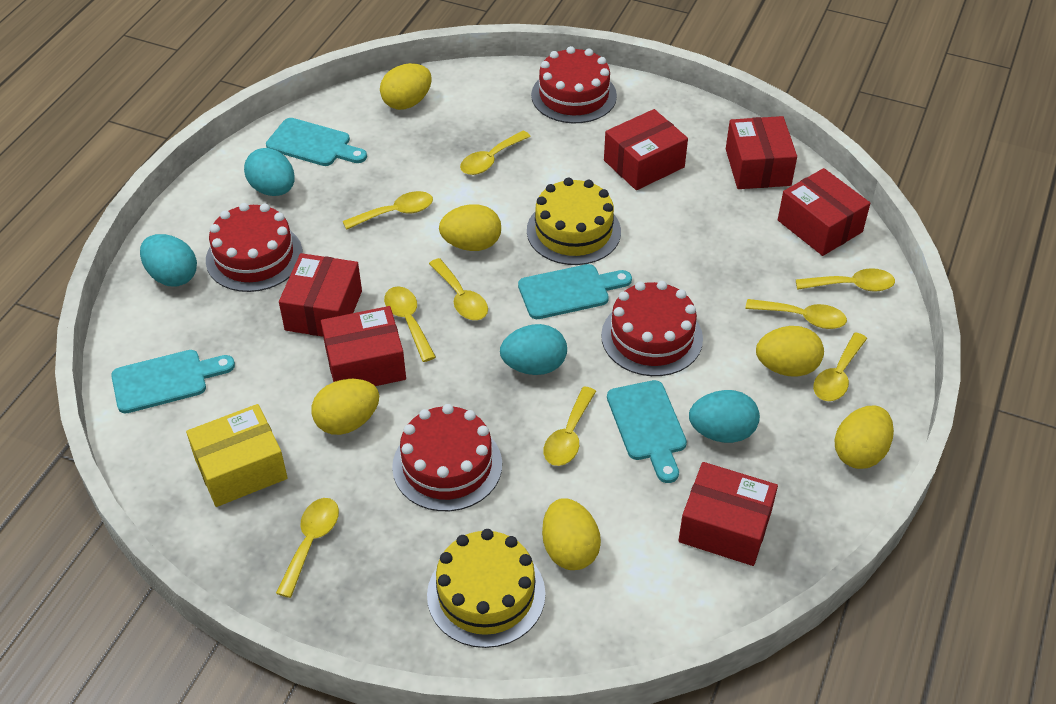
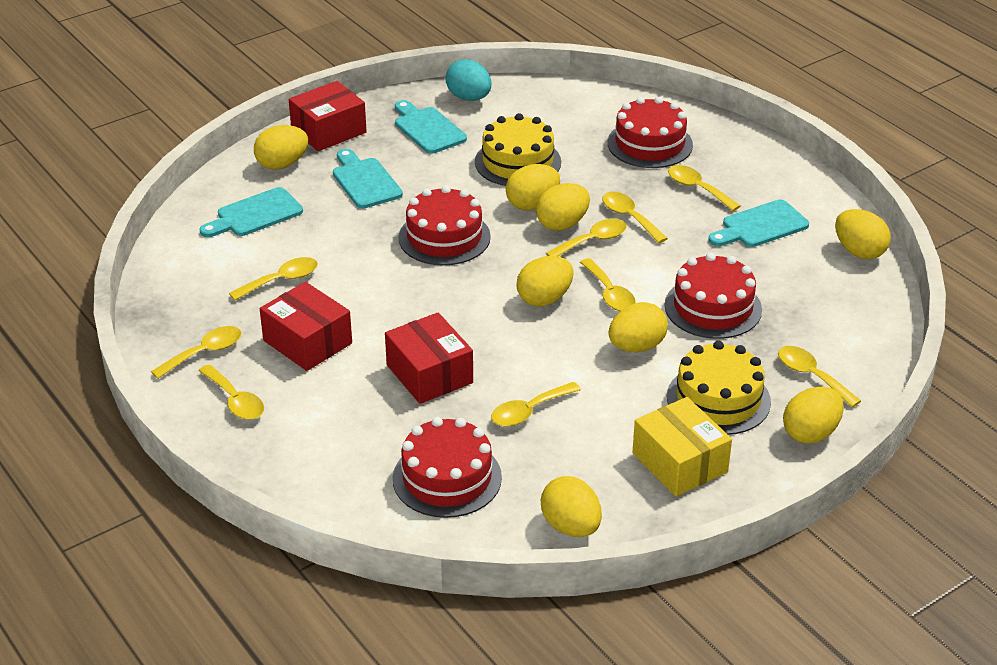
red box: [279,253,362,336] [321,306,406,386] [604,109,688,190] [678,462,778,566] [726,116,797,189] [778,168,870,256] = 6 -> [260,282,352,371] [289,81,367,151] [385,313,473,404] = 3
turquoise egg: [140,234,197,287] [244,148,295,196] [500,324,567,375] [689,390,760,443] = 4 -> [445,59,492,101] = 1
yellow egg: [311,379,379,435] [380,63,432,110] [439,204,501,251] [542,498,601,570] [756,326,824,377] [835,406,894,469] = 6 -> [254,125,308,170] [506,164,560,210] [516,256,574,306] [536,183,590,231] [541,476,602,537] [608,302,668,352] [783,387,844,444] [835,209,891,259] = 8

